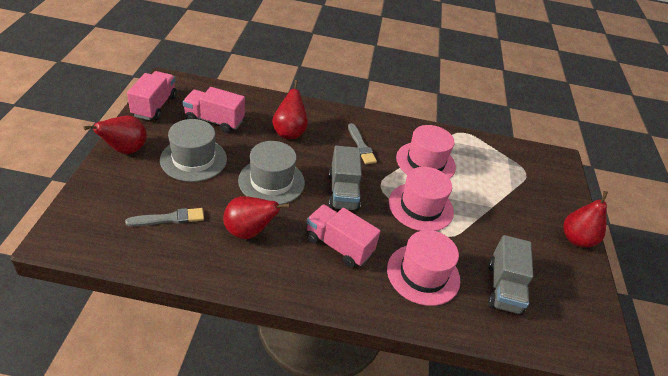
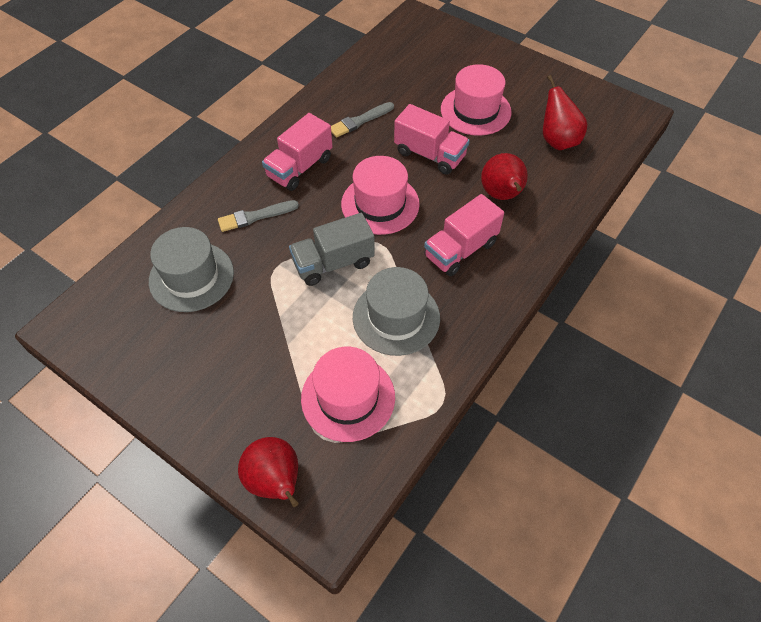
grey truck: [329,146,362,211] [488,235,533,315] = 2 -> [289,213,375,286] = 1
red pear: [83,115,147,154] [223,196,290,239] [272,80,308,139] [563,191,608,248] = 4 -> [238,437,299,507] [481,153,528,200] [543,75,587,150] = 3

